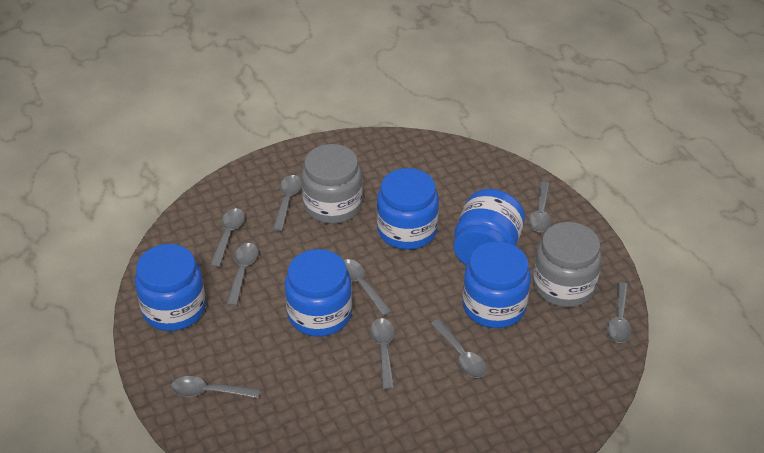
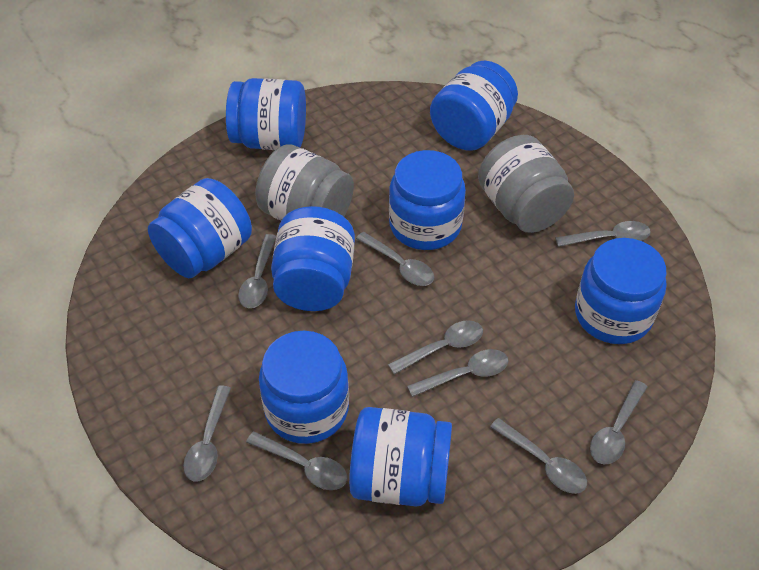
blue jar: [135,244,206,331] [285,249,352,337] [377,168,439,250] [453,189,525,266] [462,241,531,328] = 5 -> [148,178,252,278] [226,78,306,150] [259,331,349,444] [271,206,355,311] [349,407,452,507] [389,150,466,250] [430,60,518,151] [575,238,666,344] = 8

